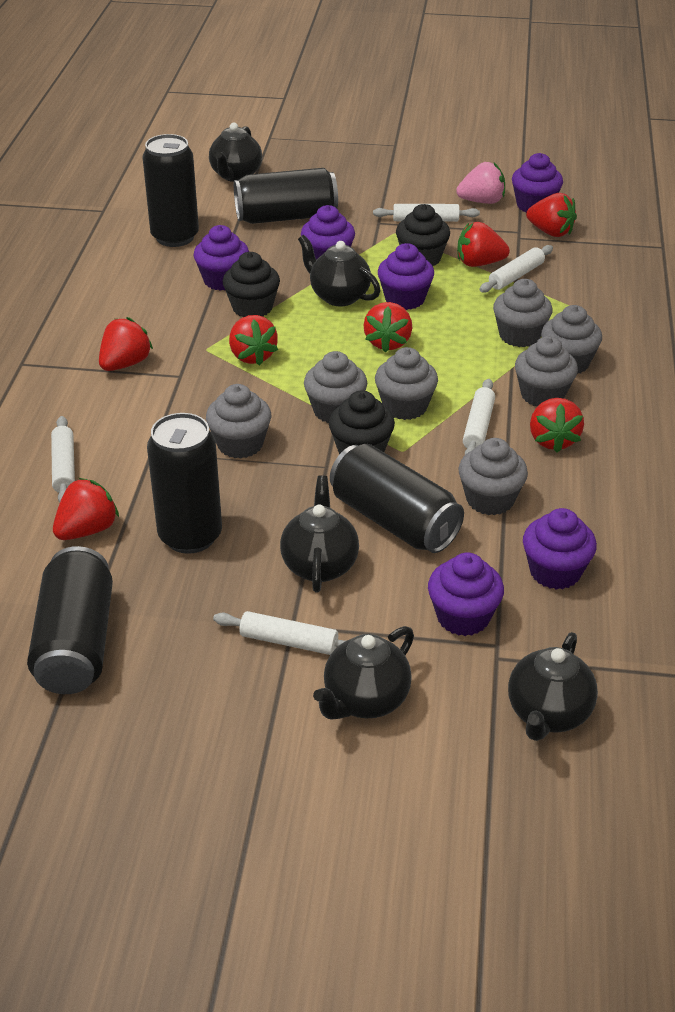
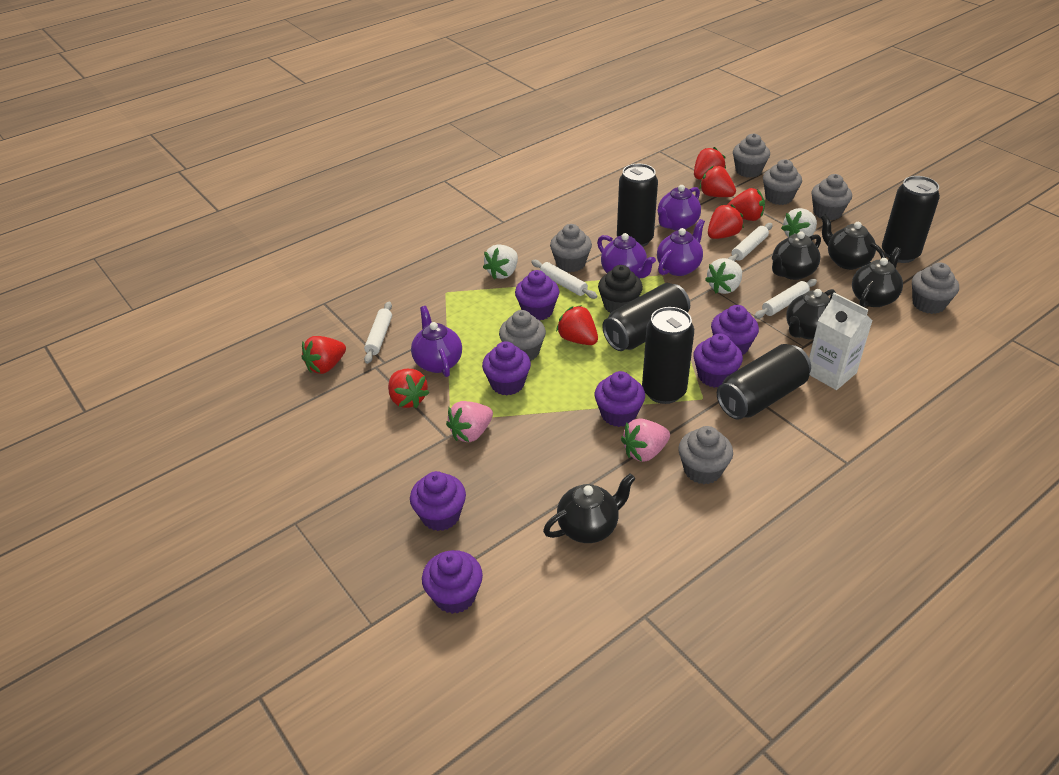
black cupcake: [223,252,280,317] [329,390,395,455] [396,204,450,266] = 3 -> [598,265,643,313] = 1
pink strawberry: [456,162,505,204] = 1 -> [446,401,493,442] [621,418,670,462] = 2
purple cupcake: [194,225,249,291] [301,205,355,260] [378,243,434,310] [428,552,504,636] [512,153,563,213] [523,508,597,590] = 6 -> [410,471,466,531] [422,550,483,614] [482,341,531,395] [515,270,559,321] [595,371,645,427] [693,334,743,388] [711,305,759,356] = 7
purple teapot: none = 0 -> [411,306,462,377] [597,233,656,278] [657,185,701,231] [657,219,705,276] = 4
white carton: none = 0 -> [809,293,873,390] = 1
white rolling pin: [51,416,75,502] [213,611,345,655] [373,204,480,222] [463,379,495,455] [480,245,553,293] = 5 -> [364,301,392,364] [531,260,597,299] [728,223,773,261] [754,279,817,319] = 4
white strawberry: none = 0 -> [483,244,518,280] [705,258,742,294] [781,208,817,237] = 3

